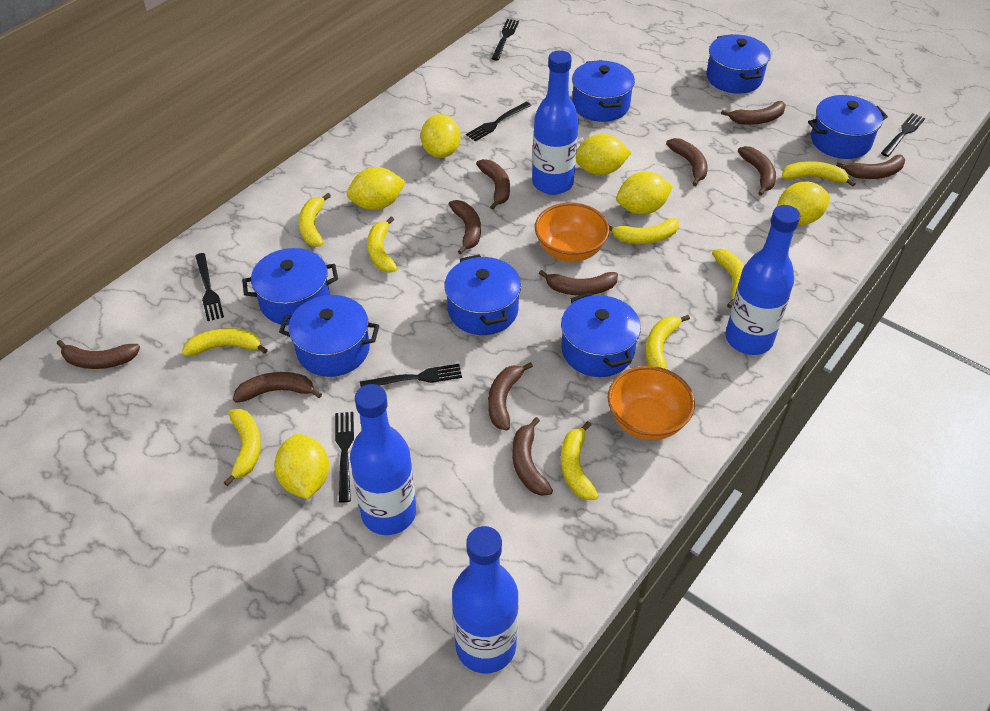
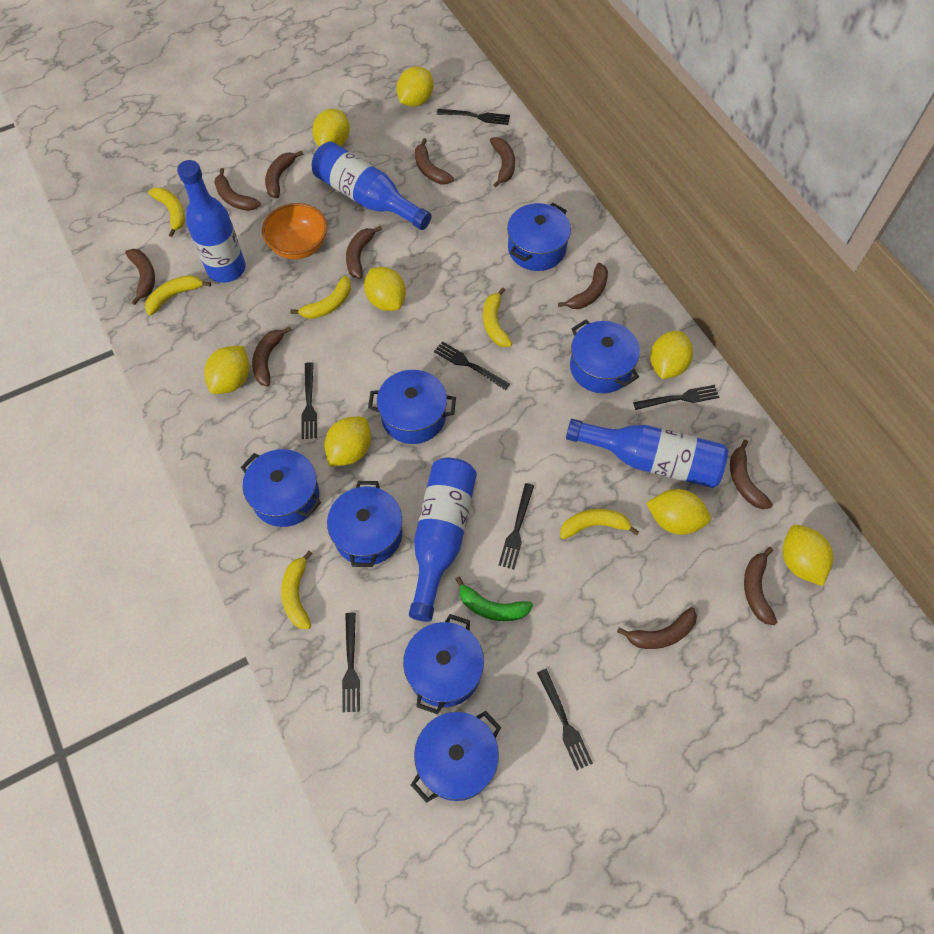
black fork: [195,253,224,321] [335,412,354,503] [360,364,462,387] [466,102,531,141] [491,19,519,61] [881,113,925,157] = 6 -> [301,362,317,439] [342,613,360,712] [434,341,510,390] [437,109,510,125] [499,483,534,570] [537,669,593,770] [633,385,719,410] = 7
green banana: none = 0 -> [455,577,533,621] = 1
orange bowl: [535,202,609,262] [608,366,695,440] = 2 -> [262,203,327,259] = 1
yellow banana: [182,328,268,356] [223,409,261,486] [299,193,331,247] [367,216,398,272] [561,421,599,500] [609,218,679,244] [645,315,690,369] [712,249,745,308] [782,161,856,187] = 9 -> [145,275,211,315] [148,188,185,237] [281,551,313,629] [290,276,351,319] [483,288,512,347] [560,509,639,539] = 6
yellow lemon: [274,434,329,499] [347,167,406,210] [421,114,461,158] [576,134,632,175] [616,171,673,214] [776,182,830,225] = 6 -> [204,346,249,394] [312,109,350,147] [324,417,371,466] [364,267,406,311] [396,67,433,107] [646,489,711,535] [650,331,693,379] [783,525,833,586] = 8

